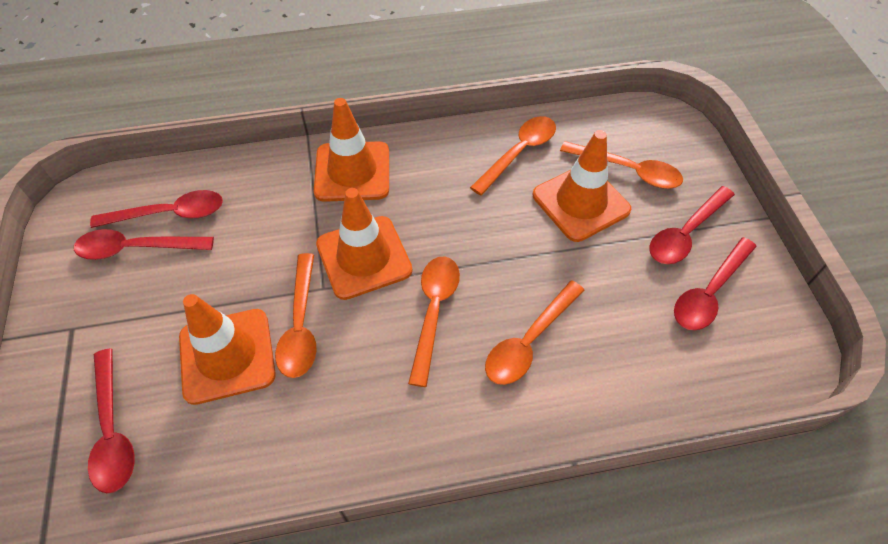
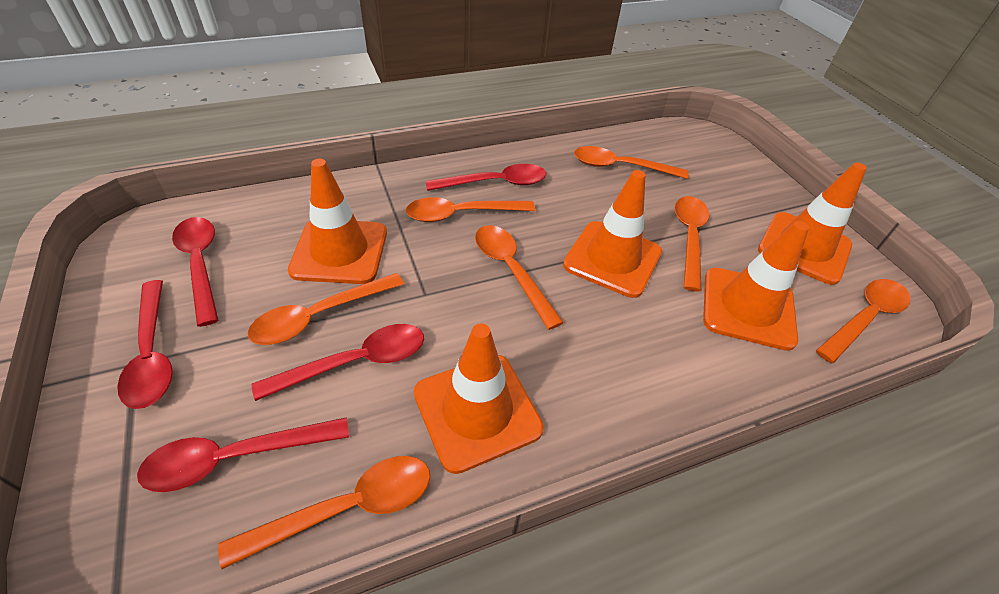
orange spoon: [275,253,317,378] [408,257,460,387] [470,116,556,195] [485,281,584,385] [560,141,683,189] = 5 -> [218,456,431,569] [248,273,404,345] [406,197,535,222] [475,225,564,330] [574,146,689,179] [675,196,710,292] [816,279,911,363] = 7
orange traffic cone: [179,294,276,405] [314,98,389,202] [316,188,413,300] [533,130,632,242] = 4 -> [288,159,387,284] [414,324,544,474] [563,170,662,298] [703,221,809,351] [758,162,867,285] = 5

